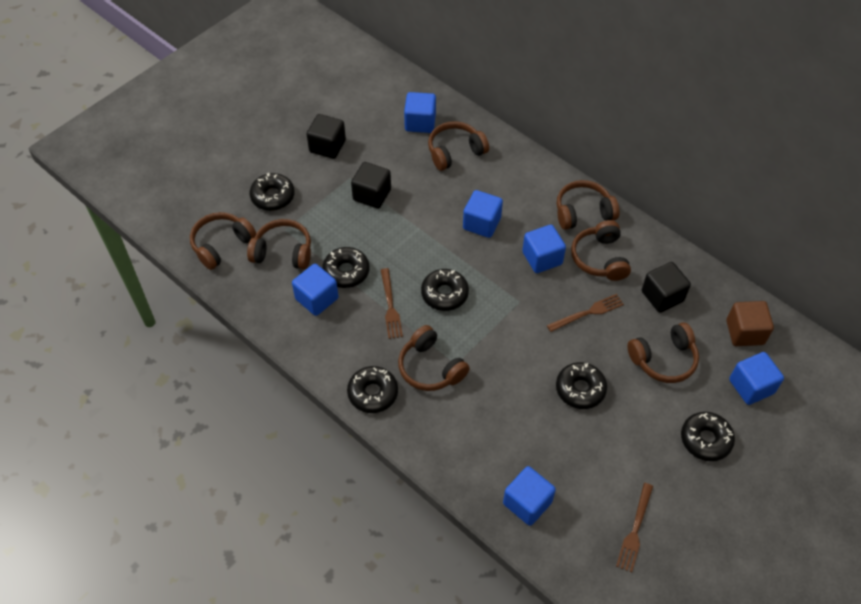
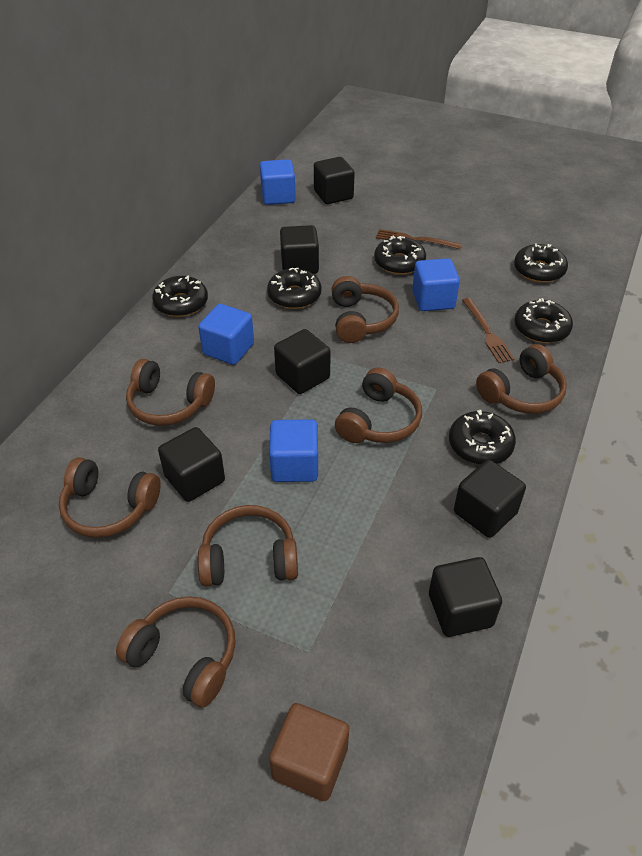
black cube: [307,114,346,159] [351,162,391,209] [642,262,691,313] = 3 -> [158,427,225,502] [274,329,331,394] [280,225,319,274] [314,157,355,204] [429,557,502,637] [454,460,526,538] = 6
blue cube: [292,264,339,316] [404,92,436,133] [463,190,503,238] [503,466,556,526] [522,225,566,273] [729,352,784,405] = 6 -> [198,304,254,365] [260,159,296,205] [269,419,318,482] [412,258,460,311] = 4
brown fork: [381,268,403,339] [547,294,624,332] [616,483,653,572] = 3 -> [376,229,462,249] [462,298,515,363] = 2

